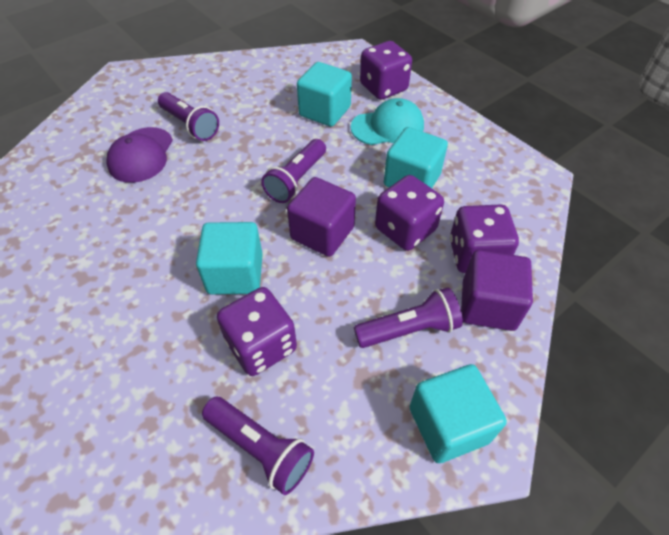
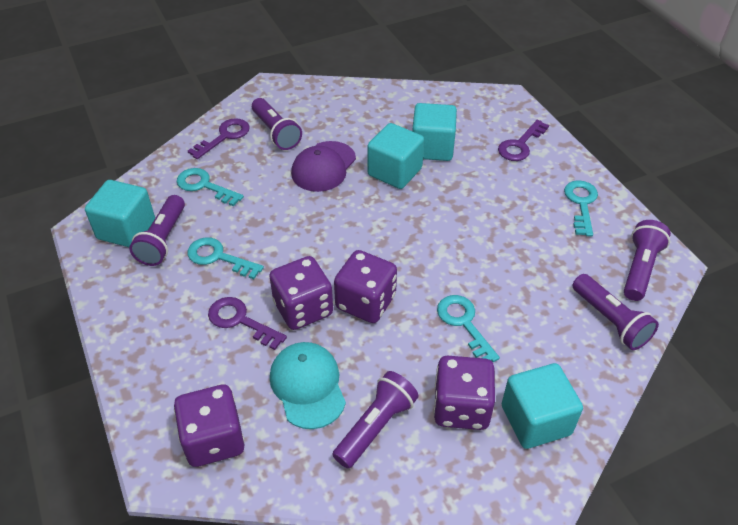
purple cube: [287,177,356,257] [461,250,533,331] = 2 -> none = 0
purple flashlight: [158,92,219,141] [202,397,314,495] [261,139,326,203] [354,287,463,348] = 4 -> [129,195,185,266] [252,98,302,150] [332,371,418,469] [572,274,659,350] [624,220,671,301] = 5
purple key: none = 0 -> [188,118,250,159] [208,297,287,350] [498,120,549,161] = 3
turquoise key: none = 0 -> [177,168,244,206] [187,237,264,279] [437,295,500,362] [564,180,598,236] = 4

